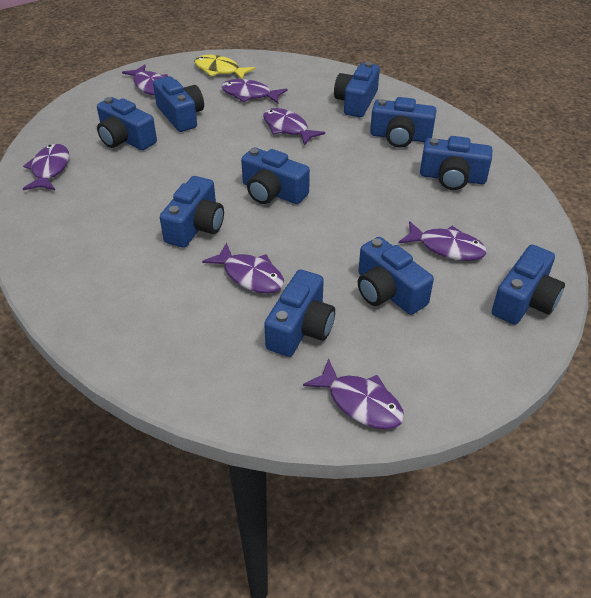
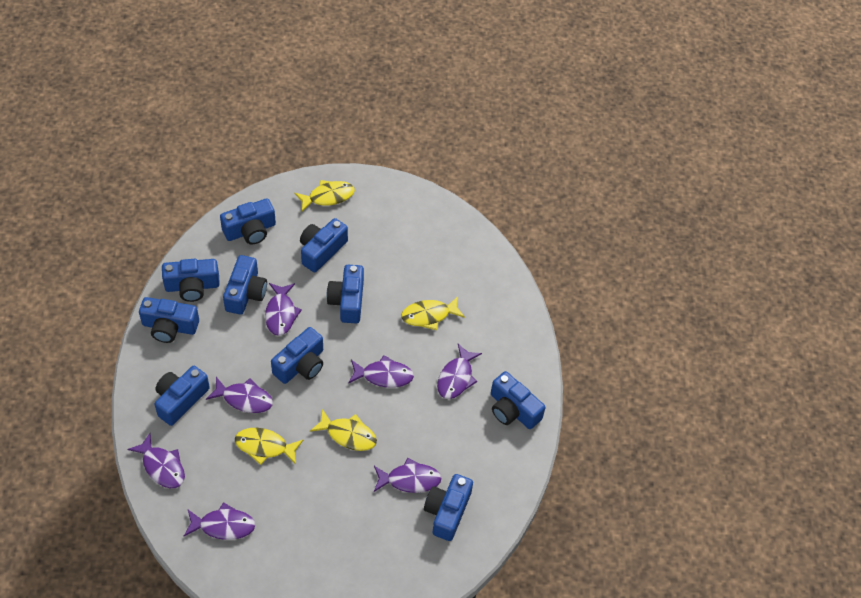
yellow fish: [194,55,256,79] = 1 -> [235,428,304,465] [295,180,355,212] [310,409,377,451] [401,296,465,330] = 4

